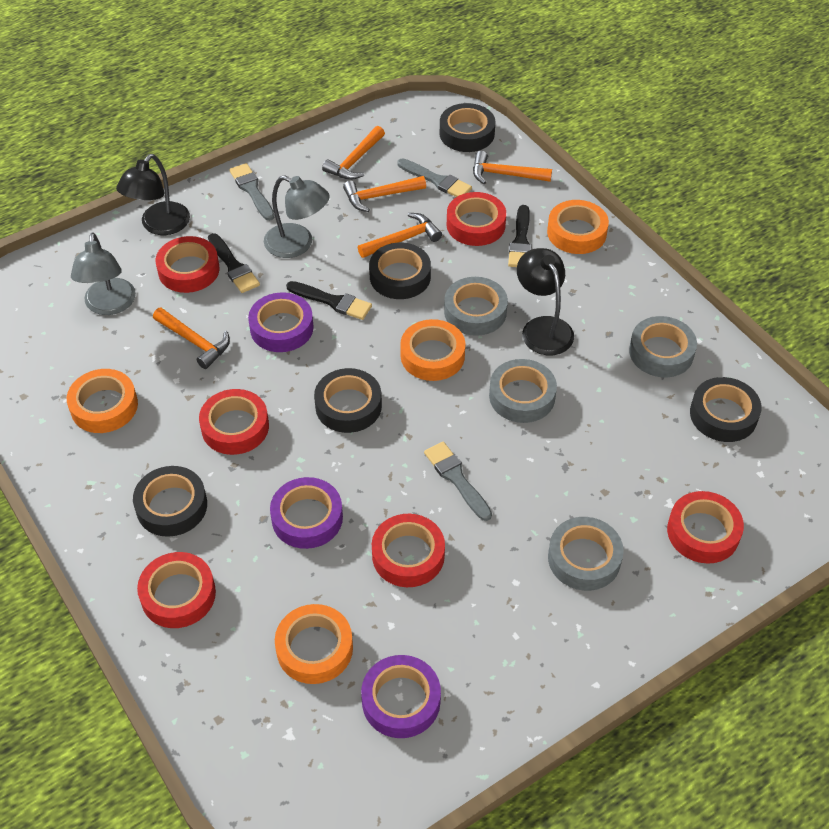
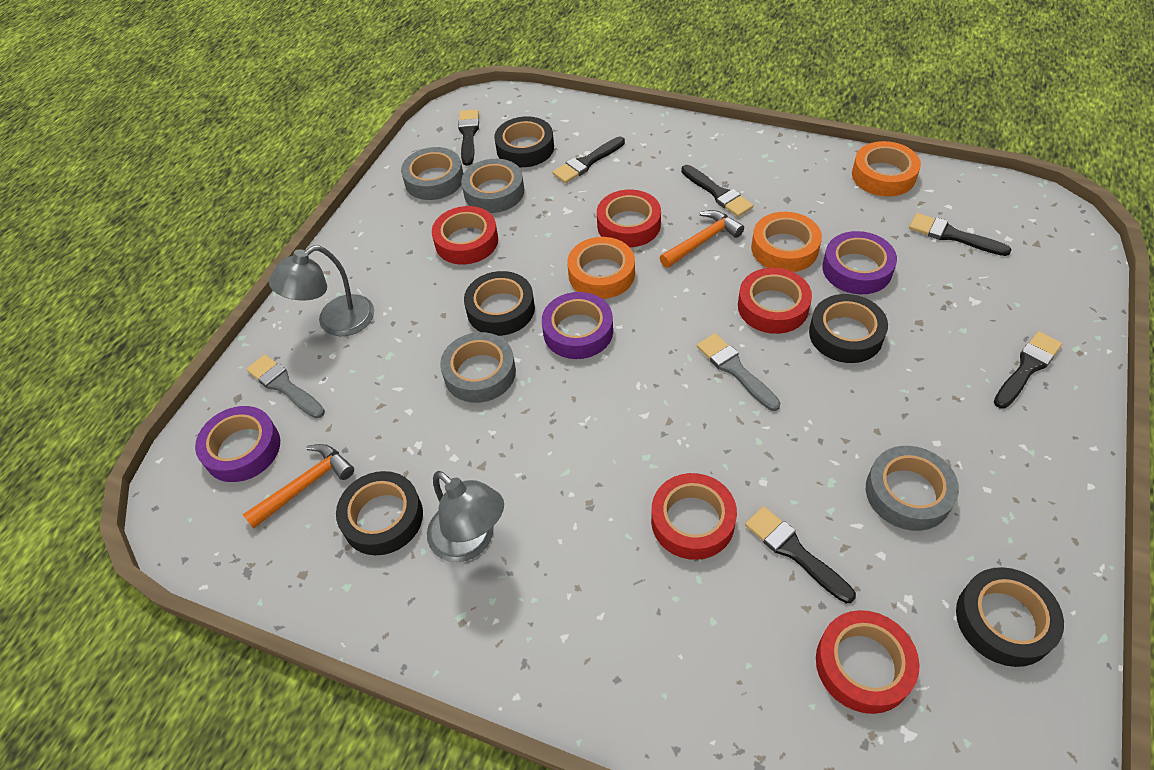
black brush: [208,233,260,293] [286,281,372,320] [508,205,532,267] = 3 -> [458,109,479,166] [553,137,625,183] [681,165,753,217] [745,506,856,603] [909,213,1012,256] [994,331,1062,409] = 6
black lamp: [116,154,190,235] [517,248,574,355] = 2 -> none = 0
grey brush: [229,163,275,221] [397,158,472,197] [424,442,492,521] = 3 -> [247,355,325,419] [697,333,781,411] = 2
orange hammer: [153,308,230,369] [322,126,385,180] [343,176,426,212] [358,213,442,258] [473,151,552,184] = 5 -> [242,444,354,529] [659,210,744,268] = 2
orange tape: [67,369,138,433] [275,604,353,684] [400,319,465,381] [547,200,609,254] = 4 -> [567,237,635,299] [751,212,822,272] [852,141,921,197] = 3
red tape: [137,552,216,628] [156,236,220,293] [199,389,269,455] [372,514,445,587] [447,192,506,246] [667,491,744,564] = 6 -> [432,206,498,264] [597,190,661,247] [651,473,737,560] [738,268,812,334] [816,610,920,714] = 5

